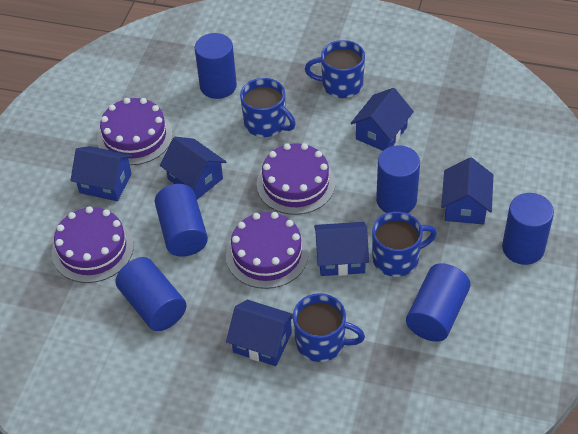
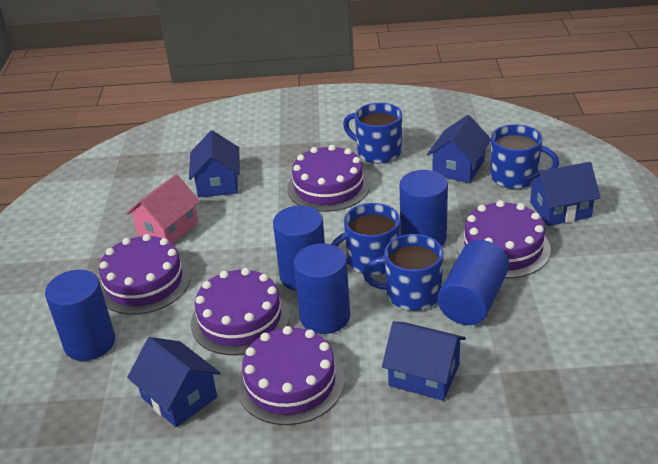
blue cylinder: [115,257,187,331] [155,184,208,257] [195,33,237,99] [376,145,420,213] [406,263,471,342] [502,193,554,265] = 6 -> [45,270,115,361] [273,206,325,291] [294,243,350,334] [400,170,448,246] [437,240,509,325] = 5
blue house: [70,146,133,201] [160,137,226,199] [226,300,293,366] [314,222,369,276] [351,88,414,151] [441,157,493,224] = 6 -> [127,337,220,428] [189,130,240,198] [382,321,466,401] [427,115,491,183] [527,162,600,226] = 5
pink house: none = 0 -> [126,174,200,244] = 1
purple cake: [52,206,134,283] [97,98,173,165] [226,212,309,289] [257,143,335,215] = 4 -> [99,234,191,315] [191,268,290,355] [237,326,345,425] [287,145,370,212] [456,200,551,278] = 5

